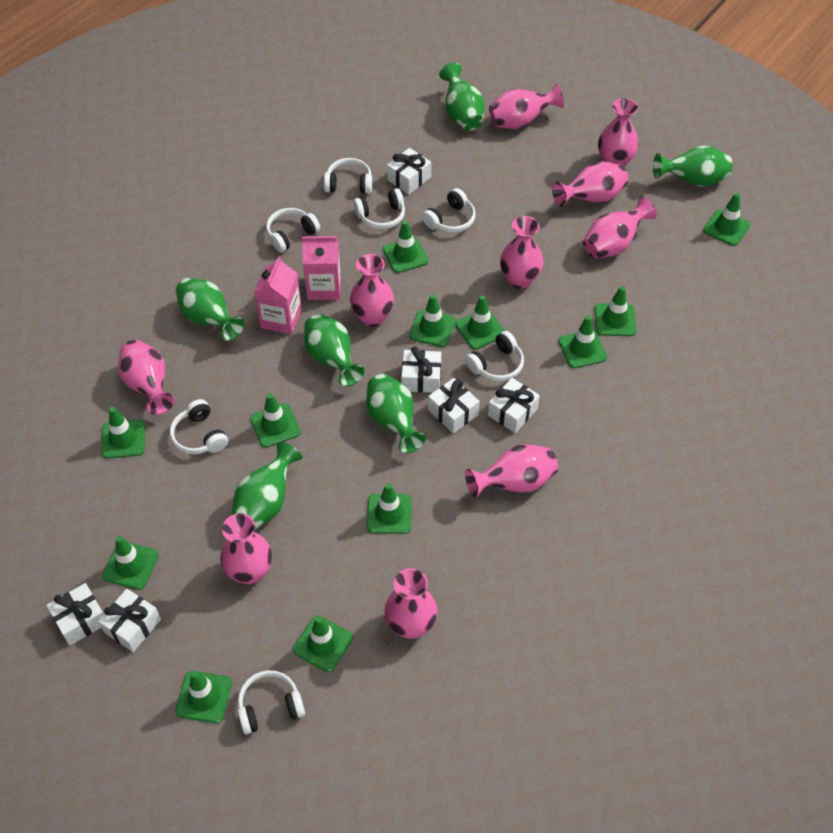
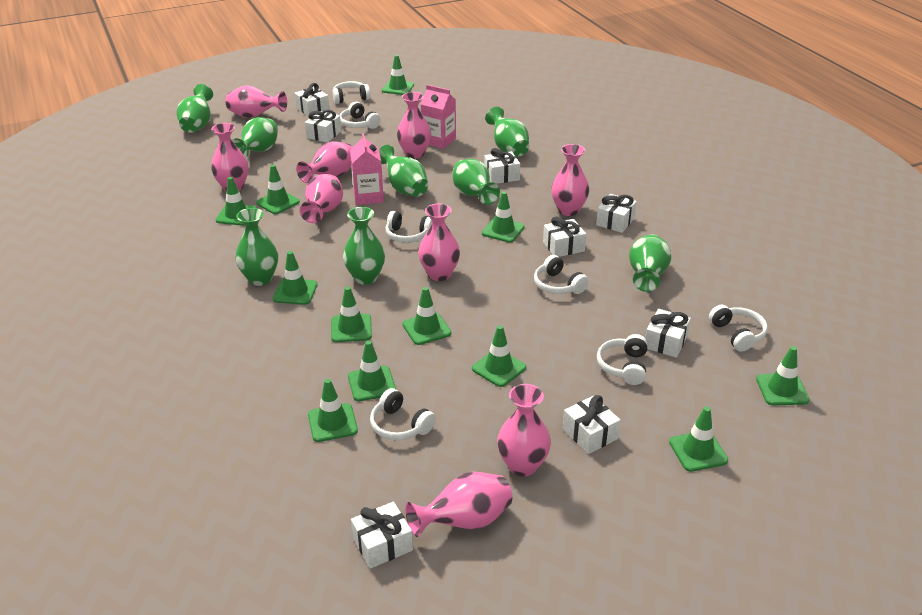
green vase: [175,278,244,341] [231,441,303,530] [304,314,365,386] [366,374,426,453] [439,63,484,131] [653,146,732,187] = 6 -> [177,84,213,133] [232,117,278,158] [235,208,278,286] [343,207,385,285] [379,145,429,197] [453,159,500,205] [485,107,529,156] [629,234,671,292] = 8
pink vase: [118,340,175,415] [220,513,272,584] [350,254,394,327] [384,568,437,639] [465,444,558,498] [489,84,564,129] [500,216,543,289] [552,161,628,207] [583,197,657,259] [598,98,639,167] = 10 -> [211,123,248,192] [225,85,287,118] [296,141,353,183] [300,174,343,223] [397,92,431,159] [405,472,512,537] [418,203,460,281] [497,384,551,476] [551,144,589,216] = 9
white gift: [46,583,104,646] [98,589,161,652] [387,148,431,195] [401,346,441,393] [428,378,480,434] [488,378,540,433] = 6 -> [294,83,330,116] [305,110,341,143] [351,502,413,569] [484,148,520,184] [543,217,586,257] [563,395,620,454] [596,194,637,233] [645,309,691,358] = 8

